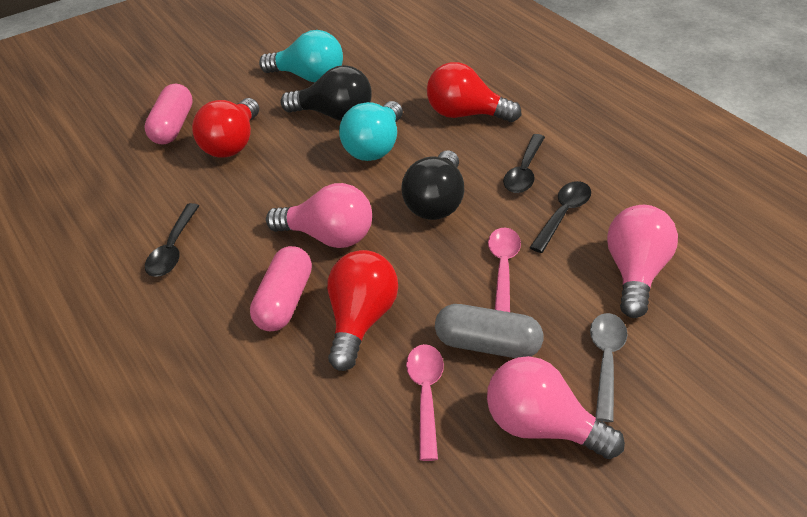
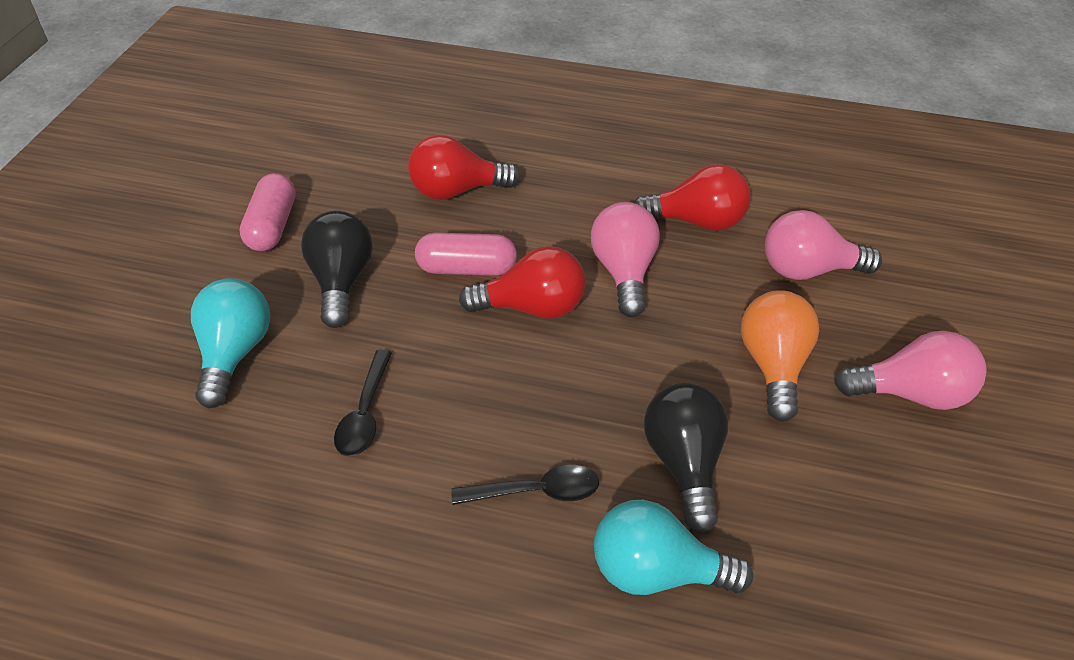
black spoon: [145,203,199,277] [503,134,545,193] [529,181,591,253] = 3 -> [334,350,392,456] [451,465,599,505] = 2
grey capsule: [435,304,543,358] = 1 -> none = 0
grey spoon: [590,313,628,422] = 1 -> none = 0
orange light bulb: none = 0 -> [741,290,820,422] = 1
pink spoon: [406,344,444,461] [488,228,521,312] = 2 -> none = 0

